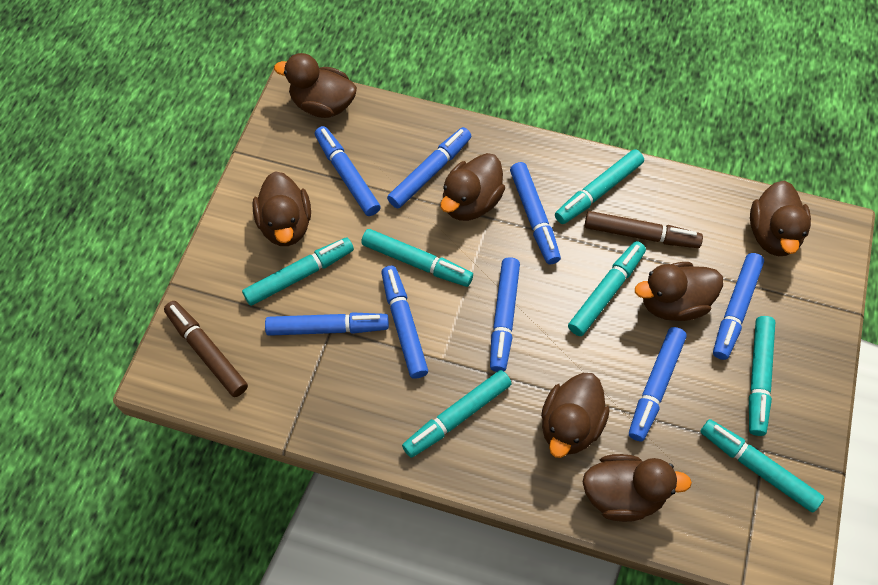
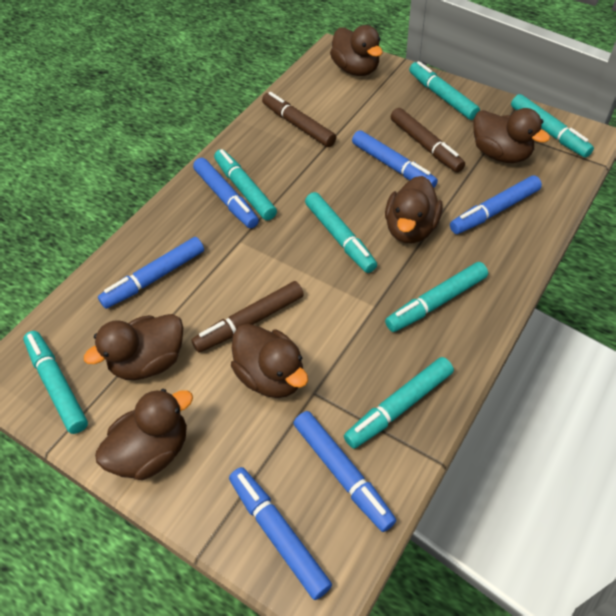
blue marker: [265,312,389,336] [315,126,381,216] [381,266,428,379] [387,127,471,209] [490,257,520,372] [510,162,561,264] [629,327,687,441] [713,253,764,360] = 8 -> [98,237,204,309] [193,158,259,228] [229,467,332,600] [293,411,396,532] [352,130,438,188] [450,175,542,234] = 6
brown duck: [252,171,311,246] [274,53,357,118] [440,153,505,221] [541,373,610,458] [583,454,692,522] [635,262,723,321] [750,180,811,256] = 7 -> [84,314,183,380] [95,389,193,480] [231,324,308,398] [330,25,383,76] [385,176,443,243] [474,108,550,163] = 6
brown marker: [164,301,248,397] [584,211,703,248] = 2 -> [191,281,304,353] [262,92,336,147] [391,108,465,172] = 3

